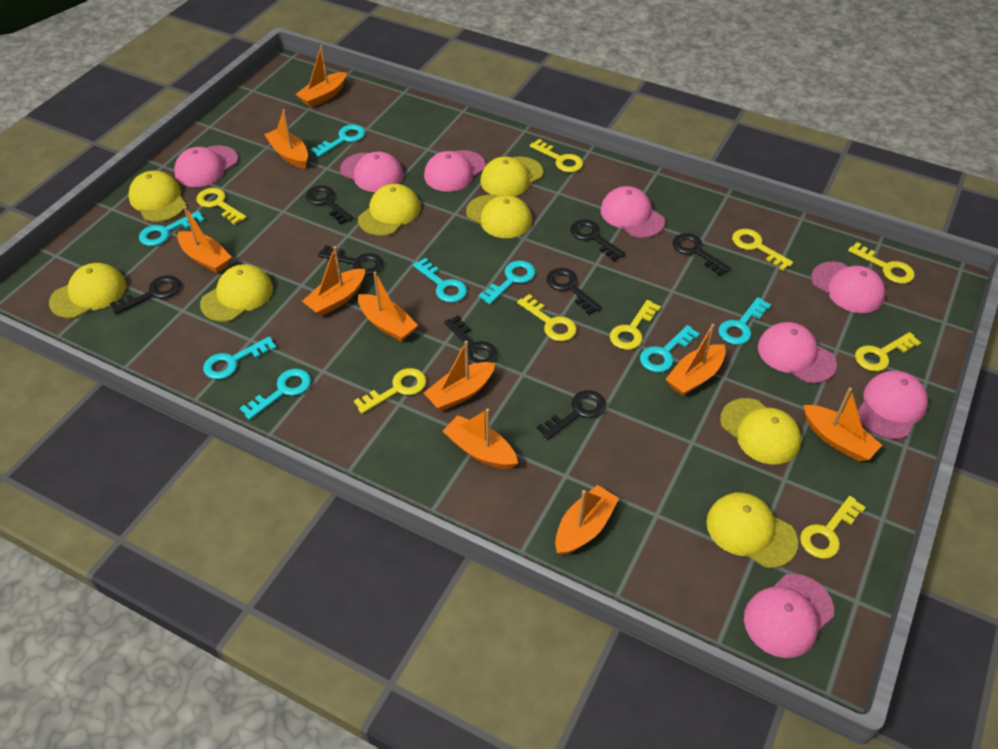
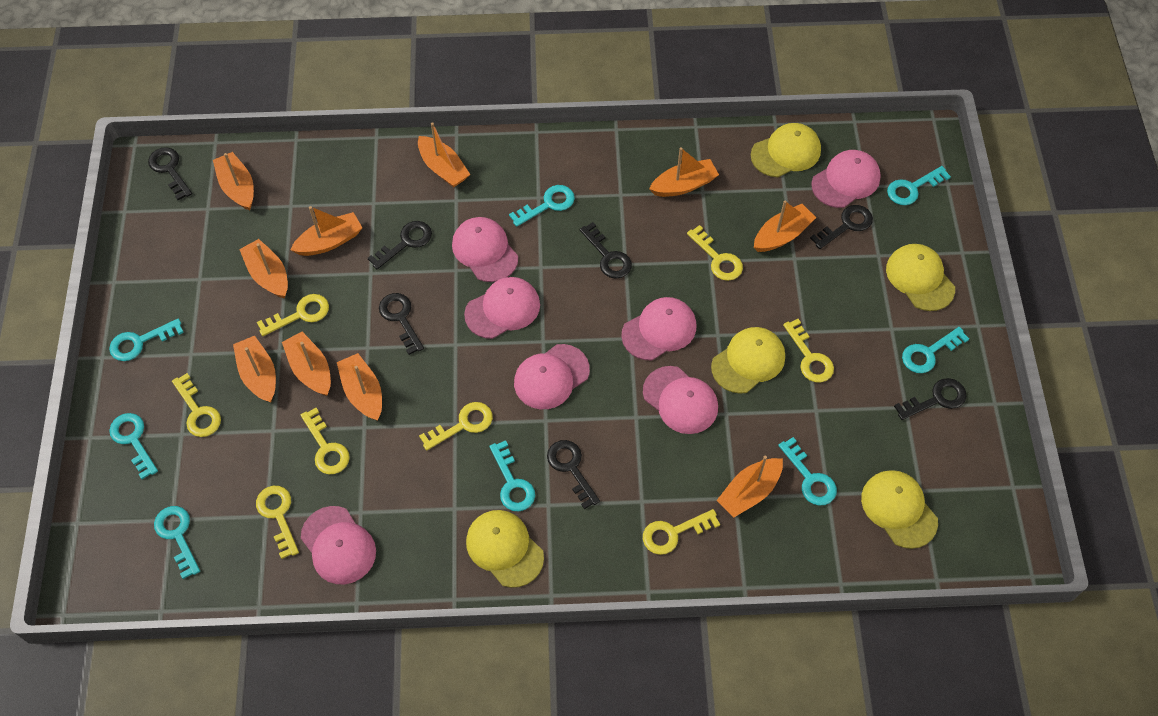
black key: [110,275,181,315] [306,185,353,225] [318,245,384,276] [444,315,498,364] [537,390,606,440] [547,268,602,315] [570,219,626,261] [673,233,731,276] = 8 -> [148,147,192,200] [368,221,432,269] [379,293,424,355] [547,440,600,509] [580,222,632,279] [810,205,873,249] [894,378,966,420] = 7
pink cap: [174,146,238,187] [340,152,403,192] [424,150,486,192] [600,186,665,238] [744,574,834,658] [758,322,837,384] [811,262,886,313] [858,371,928,439] = 8 -> [301,506,376,584] [452,217,518,282] [464,277,540,339] [514,344,590,409] [621,297,696,360] [643,366,718,434] [811,150,881,208] = 7
yellow cap: [49,263,126,318] [128,171,186,222] [200,264,273,322] [358,184,421,236] [466,195,532,238] [480,156,543,196] [706,493,798,568] [720,398,801,464] = 8 -> [466,510,544,588] [711,327,785,394] [751,123,821,177] [861,470,938,549] [886,244,955,311] = 5
yellow key: [197,188,247,225] [354,368,427,414] [517,294,577,341] [530,139,583,172] [610,300,661,350] [732,229,793,270] [800,496,866,559] [848,242,915,284] [855,332,921,372] = 9 -> [172,373,221,437] [256,486,299,559] [257,294,329,336] [301,408,350,474] [419,402,493,450] [643,509,720,555] [687,225,743,281] [783,319,834,383] = 8

